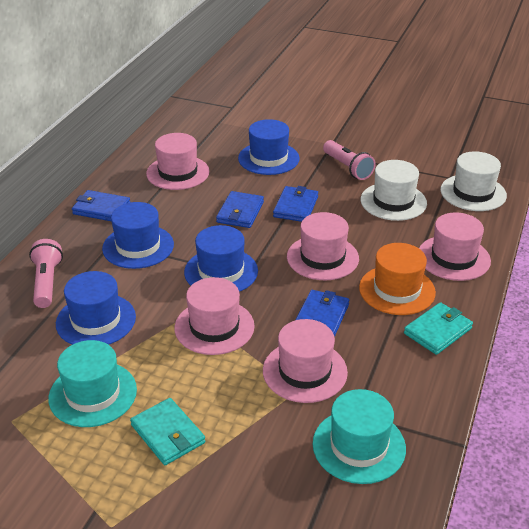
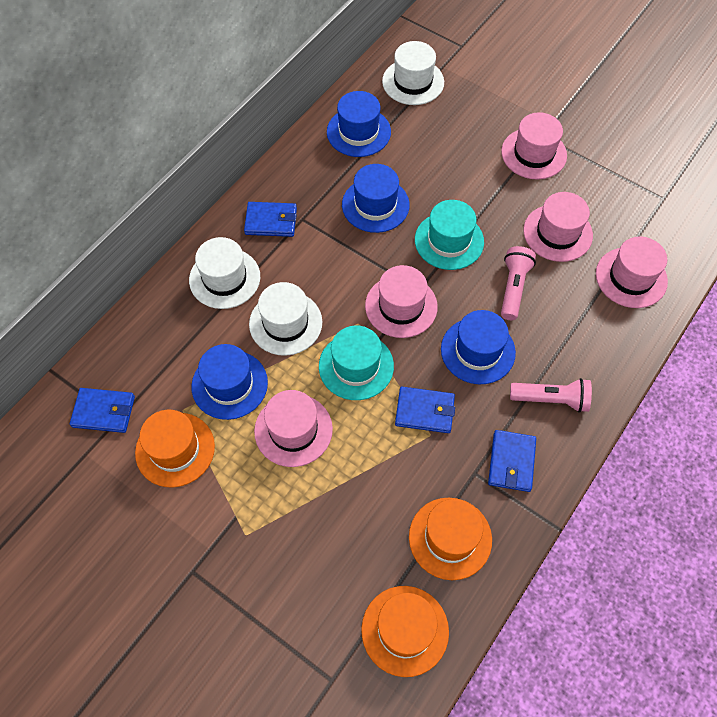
orange hat: [359,243,436,315] = 1 -> [135,410,215,487] [361,586,449,677] [409,498,492,580] = 3
turquoise wallet: [130,398,205,465] [404,302,473,355] = 2 -> none = 0
white hat: [361,160,427,221] [440,151,507,211] = 2 -> [189,237,260,309] [249,282,322,356] [382,41,444,105] = 3

